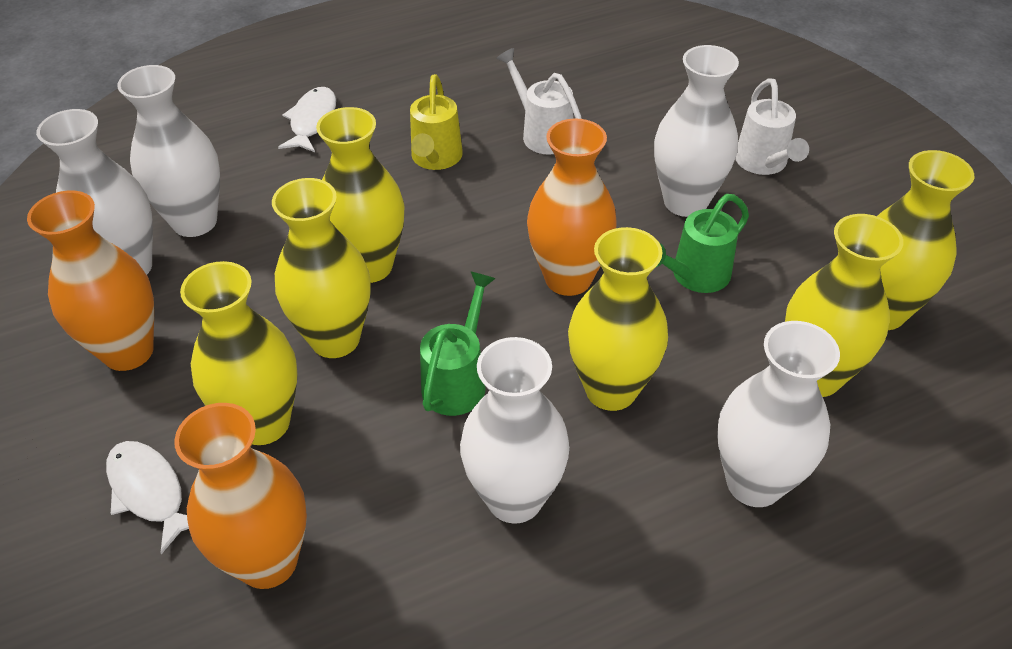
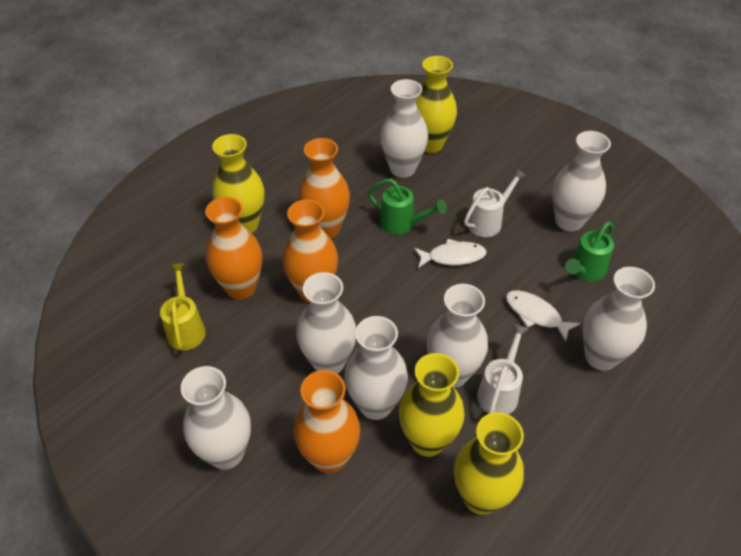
orange vase: [27,190,154,371] [174,403,307,589] [527,118,617,296] = 3 -> [205,197,262,300] [282,200,338,302] [294,370,360,474] [298,138,350,238] = 4
white vase: [36,109,153,275] [117,65,220,237] [460,337,570,524] [654,45,739,217] [717,321,840,507] = 5 -> [181,366,251,470] [296,272,356,374] [345,316,408,420] [380,79,428,178] [427,284,488,388] [552,131,611,232] [582,267,655,370] = 7
yellow vase: [180,261,298,445] [272,178,371,358] [316,107,404,283] [568,227,668,411] [785,214,903,397] [877,150,974,330] = 6 -> [212,134,264,233] [399,353,464,457] [416,56,457,153] [454,412,524,515] = 4

